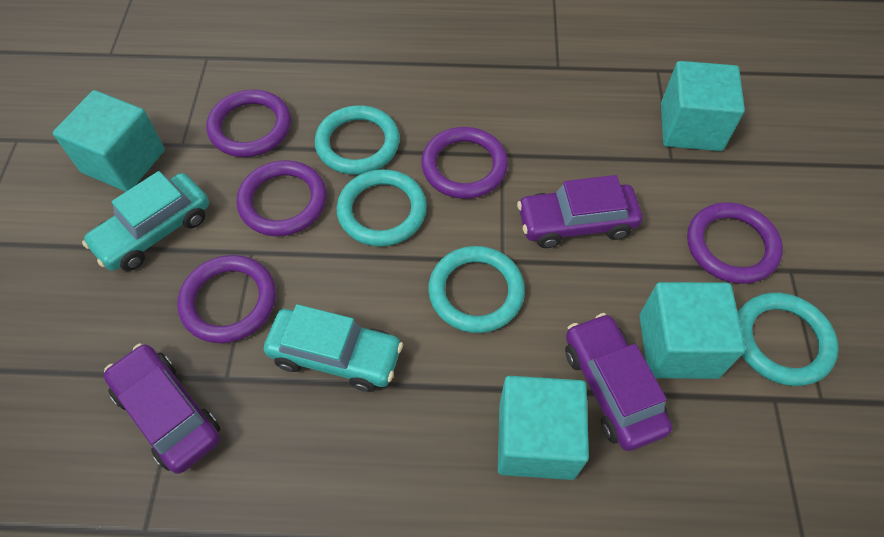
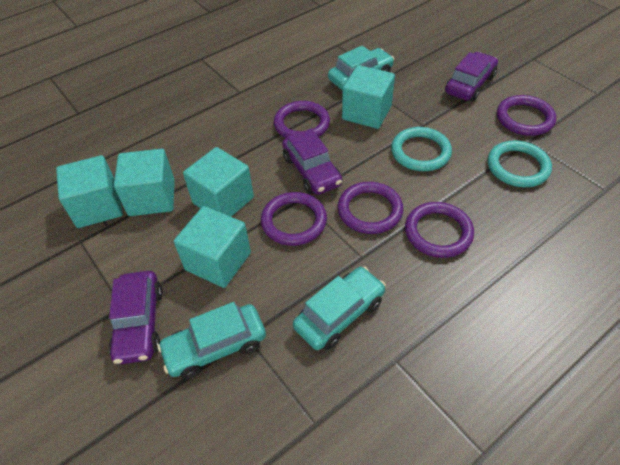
turquoise car: [82,171,209,271] [264,304,403,392] = 2 -> [157,302,266,379] [293,266,386,350] [328,46,394,90] = 3
turquoise cube: [53,90,165,192] [498,376,589,480] [639,282,746,379] [661,61,745,151] = 4 -> [56,155,123,228] [114,149,175,216] [174,206,251,288] [183,147,254,217] [342,65,395,129] = 5
turquoise ring: [315,105,400,175] [336,169,427,247] [428,246,525,333] [738,293,839,386] = 4 -> [391,127,452,171] [488,140,552,187] = 2

